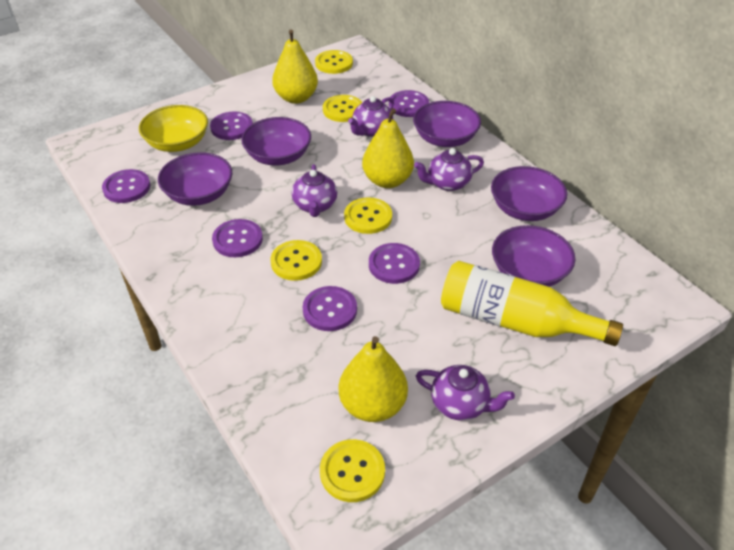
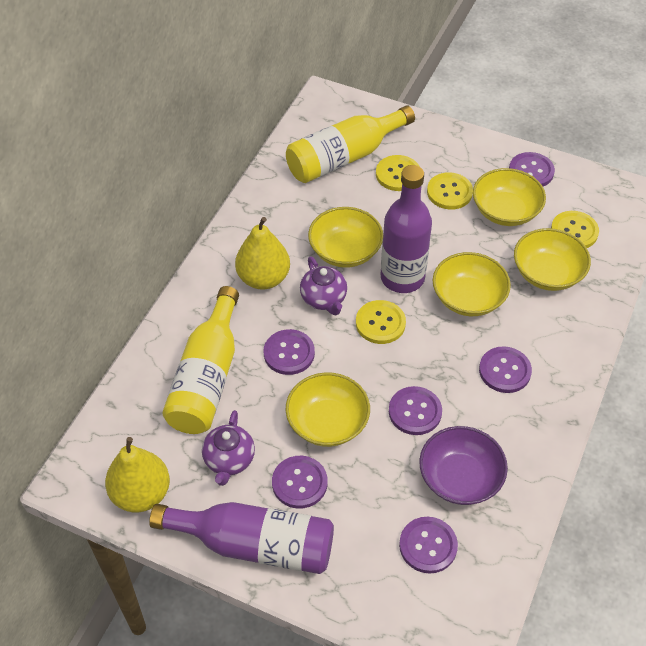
purple bottle: none = 0 -> [149,502,334,574] [381,165,432,293] = 2
purple bowl: [158,152,232,206] [241,117,311,166] [413,101,481,147] [491,166,567,221] [492,225,575,287] = 5 -> [419,426,508,505] = 1
purple teapot: [292,164,337,217] [348,96,394,137] [414,148,484,191] [416,365,515,421] = 4 -> [202,410,255,486] [300,256,347,316] = 2
yellow bottle: [441,261,623,346] = 1 -> [162,286,239,434] [286,105,415,183] = 2
yellow bowl: [139,105,208,152] = 1 -> [286,372,370,447] [308,207,383,268] [433,252,511,316] [473,168,546,226] [514,228,591,291] = 5
yellow button: [271,240,322,281] [315,50,353,74] [320,439,385,502] [323,95,362,122] [344,197,392,234] = 5 -> [356,300,406,344] [376,155,420,191] [427,172,473,210] [551,211,599,248] = 4
yellow pear: [272,30,318,104] [339,336,408,422] [362,108,414,188] = 3 -> [105,437,170,513] [235,217,290,290] = 2

